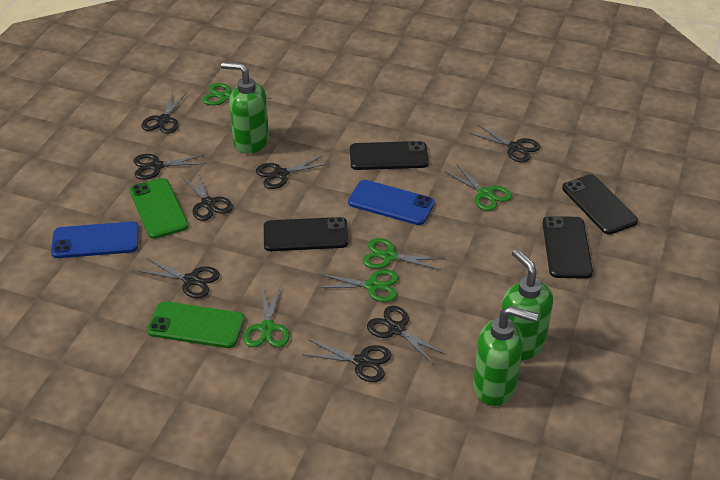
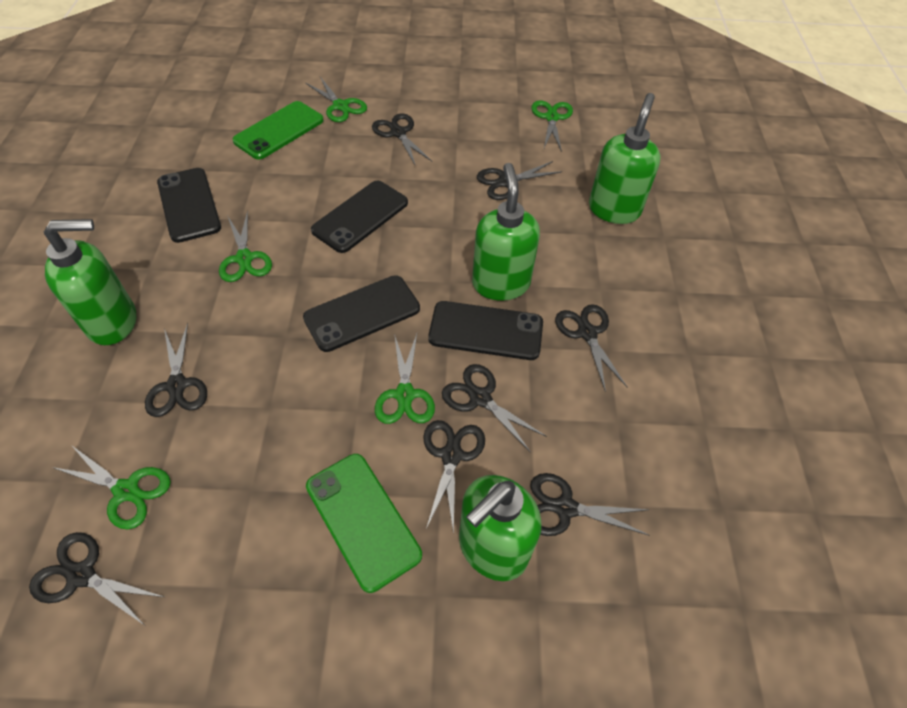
blue phone: [51,222,139,258] [348,180,435,225] = 2 -> none = 0
green soap dispenser: [221,62,269,154] [473,306,538,406] [501,249,553,360] = 3 -> [44,219,137,345] [459,475,541,581] [472,163,540,301] [589,93,661,224] = 4

